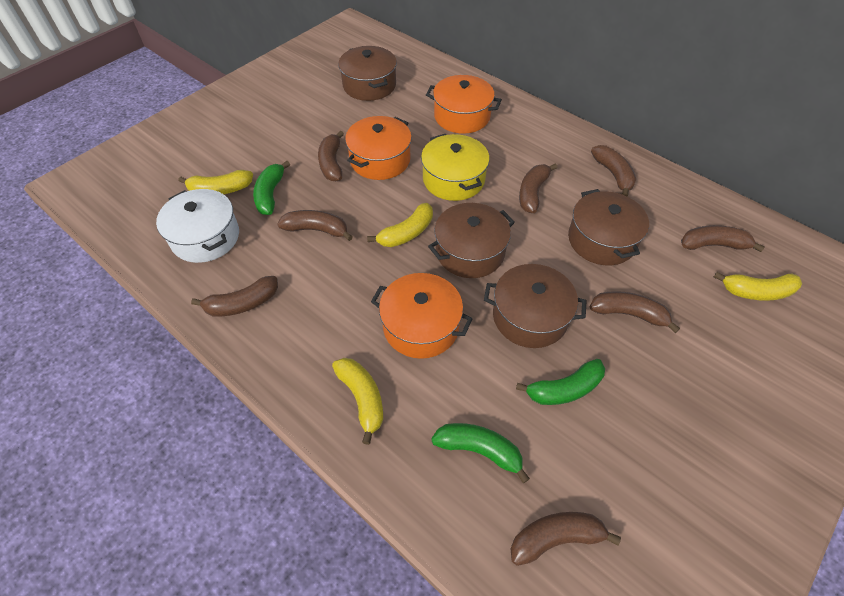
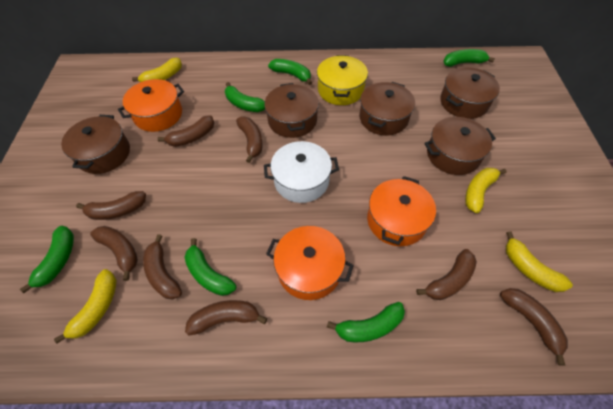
brown pot: [338,46,397,101] [428,203,515,278] [484,264,587,348] [568,189,649,265] = 4 -> [61,115,130,174] [264,83,319,138] [359,82,415,136] [424,117,496,175] [440,67,500,119] = 5
green banana: [253,161,290,215] [431,423,530,483] [516,359,605,405] = 3 -> [20,226,74,293] [184,238,236,296] [225,82,265,112] [268,59,312,85] [327,302,405,342] [443,49,495,67] = 6

